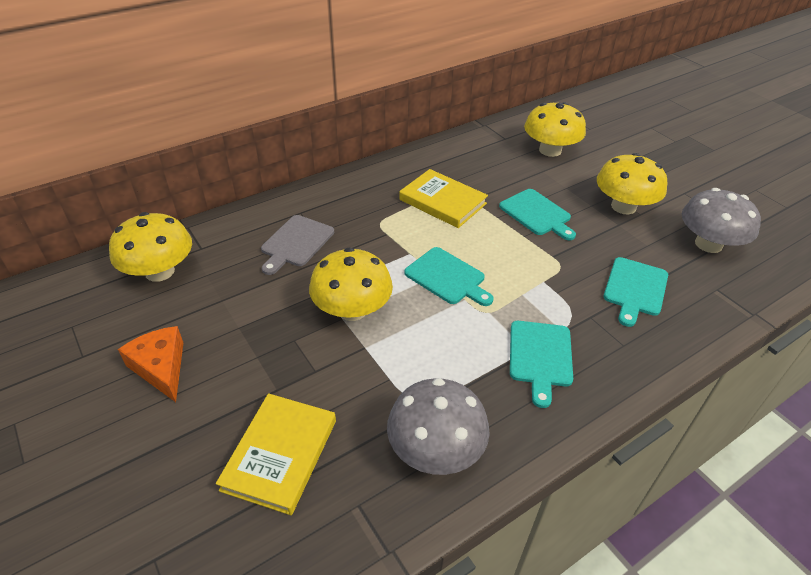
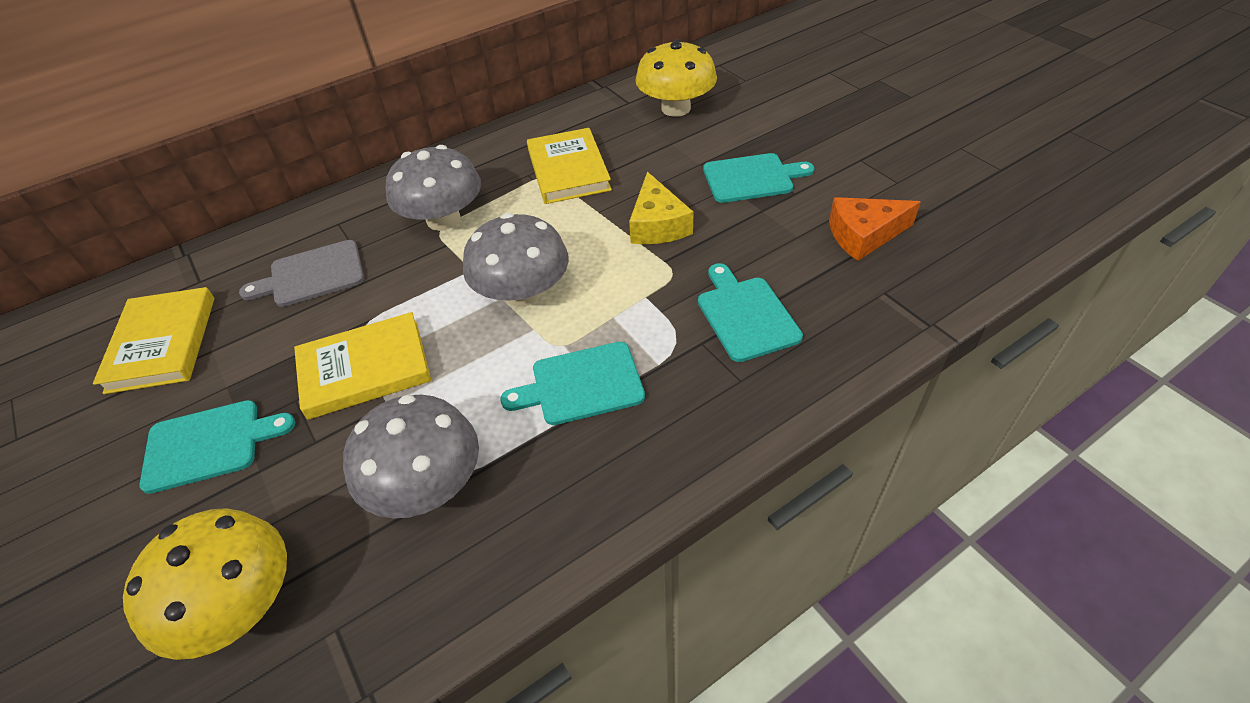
grey mushroom: [387,378,490,475] [682,188,761,253] = 2 -> [343,394,479,518] [386,145,481,231] [463,213,569,307] = 3
yellow book: [216,393,336,515] [399,169,488,228] = 2 -> [93,287,214,394] [294,312,431,420] [527,128,612,204] = 3
yellow cheese: none = 0 -> [629,172,693,244] = 1
yellow mushroom: [109,212,192,282] [309,248,393,321] [524,102,586,157] [597,153,667,214] = 4 -> [123,508,287,660] [635,39,717,117] = 2

